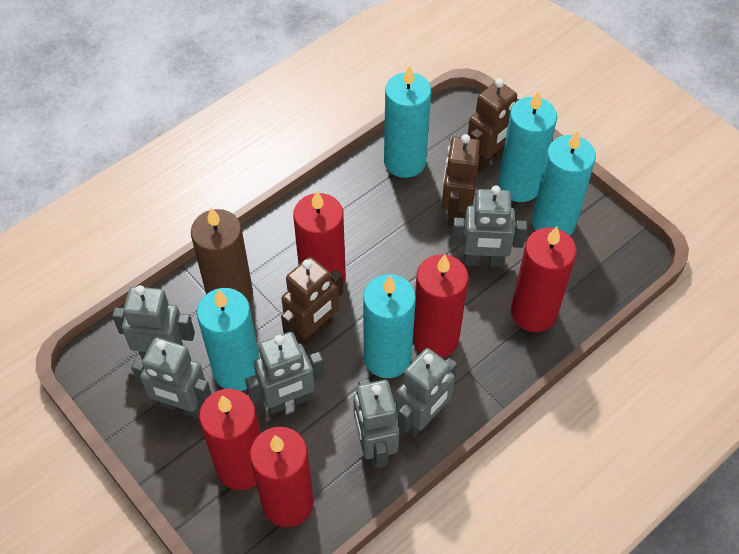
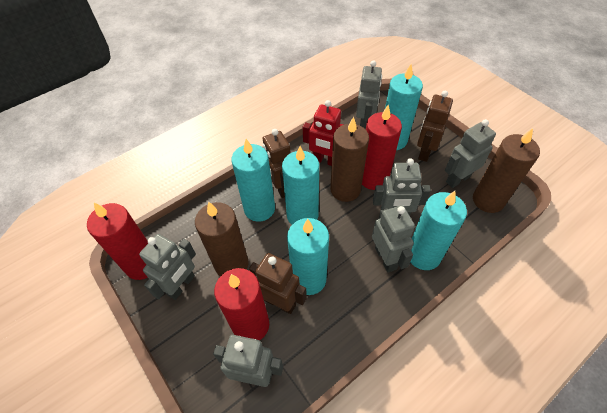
brown candle: [191,208,253,304] = 1 -> [195,201,249,276] [330,117,369,202] [473,128,540,213] = 3
red candle: [199,389,261,490] [250,427,314,527] [293,191,346,287] [413,254,469,358] [511,227,577,332] = 5 -> [87,203,148,280] [214,268,269,340] [362,105,402,190] = 3
red robot: none = 0 -> [303,100,343,166] = 1

